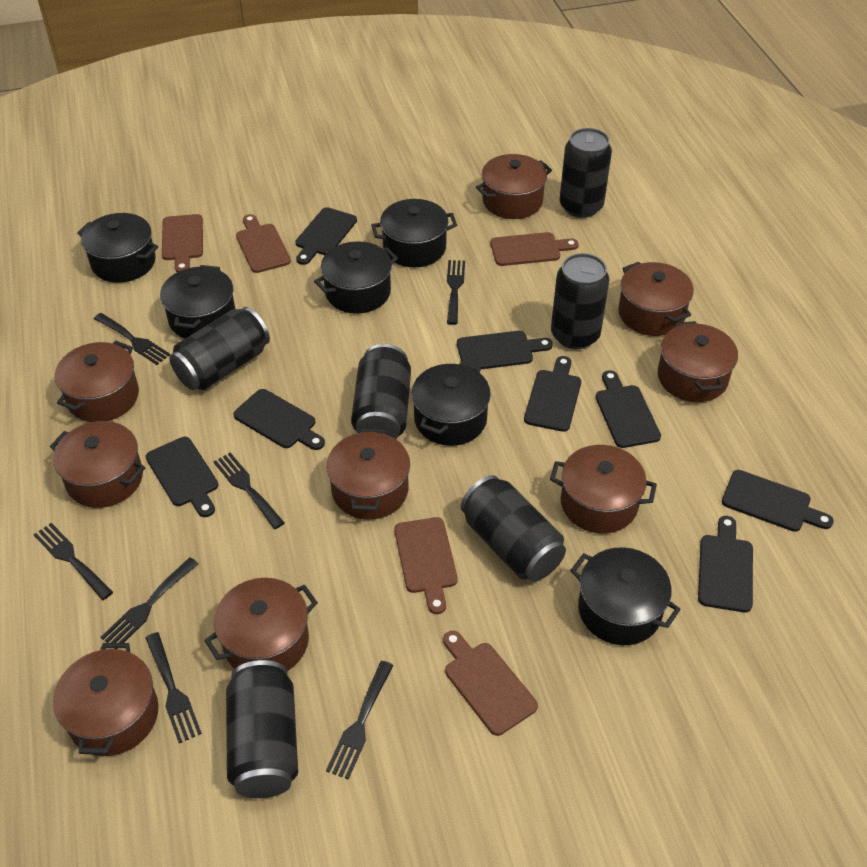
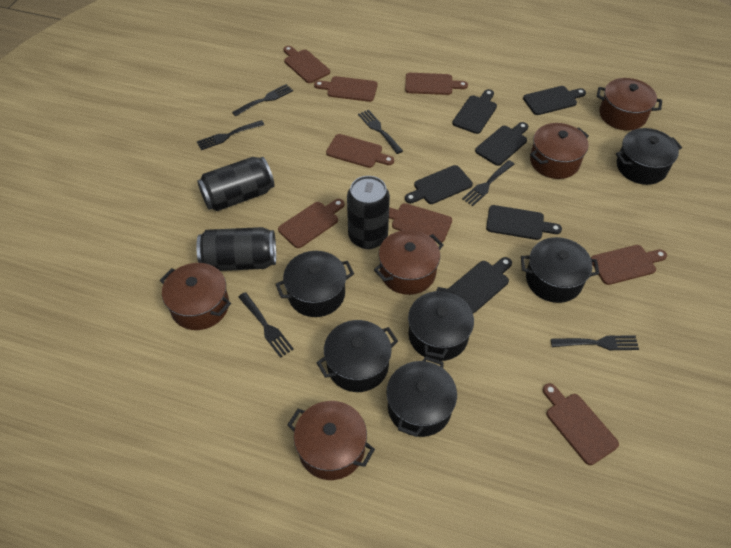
black can: [169,307,270,390] [226,660,298,798] [351,344,411,439] [461,475,566,582] [551,253,609,349] [560,128,612,218] = 6 -> [196,227,276,271] [197,157,275,211] [347,176,390,249] = 3
black cutting board: [146,437,218,517] [233,389,325,450] [295,207,357,265] [457,331,553,369] [524,356,581,432] [596,370,661,448] [698,516,753,612] [722,470,834,532] = 8 -> [405,165,473,204] [448,257,512,313] [452,89,497,134] [475,122,528,166] [486,205,562,240] [523,86,586,115] = 6
black fork: [34,523,113,600] [94,313,170,365] [100,557,199,649] [146,632,202,743] [214,452,285,529] [326,661,394,779] [447,260,465,325] = 7 -> [197,120,264,150] [232,84,293,116] [238,292,294,358] [358,110,403,154] [462,160,515,206] [551,336,639,350] = 6
brown cutting board: [162,214,203,272] [236,214,291,273] [394,517,457,614] [443,631,538,736] [490,232,579,266] = 5 -> [278,199,345,248] [284,46,330,83] [314,76,378,102] [326,134,394,168] [389,203,452,242] [405,73,468,95] [543,383,619,465] [591,245,667,285] = 8
brown pot: [50,421,145,508] [53,643,159,756] [55,340,139,422] [204,578,318,671] [327,429,410,520] [476,154,552,219] [550,445,657,534] [618,262,694,336] [658,321,738,402] = 9 -> [160,263,231,330] [287,401,375,480] [374,230,444,295] [530,123,589,179] [596,78,662,130] = 5

